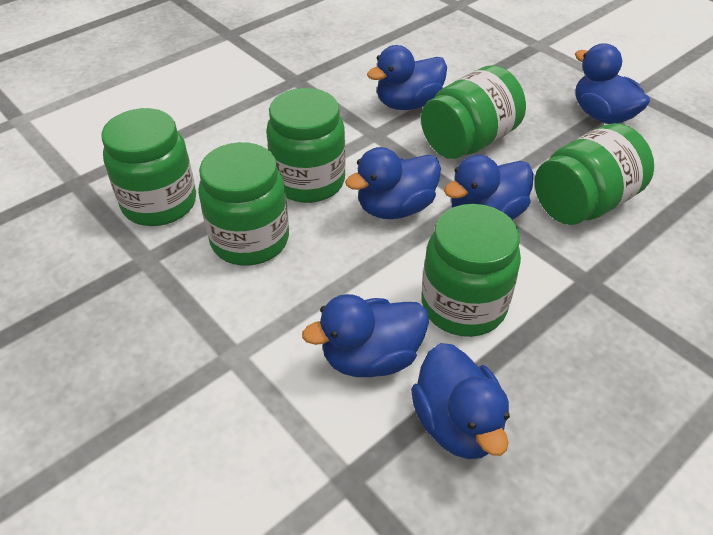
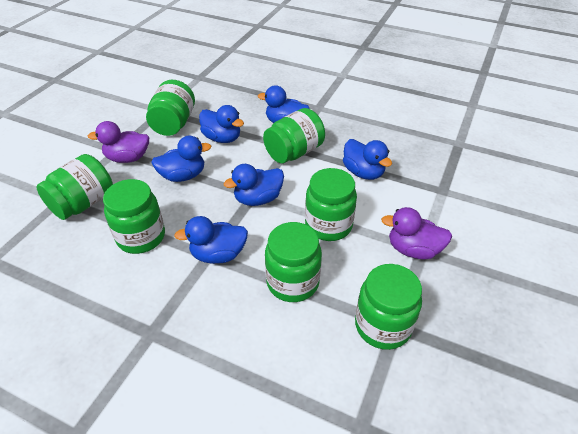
green jar: [101,108,196,226] [198,142,289,266] [266,88,346,203] [421,65,526,159] [422,204,521,337] [535,123,654,225] = 6 -> [36,154,113,220] [103,179,165,254] [146,80,195,136] [263,108,325,163] [265,222,322,302] [305,168,357,241] [355,264,422,350] = 7
purple duck: none = 0 -> [88,121,149,163] [381,207,452,259] = 2

